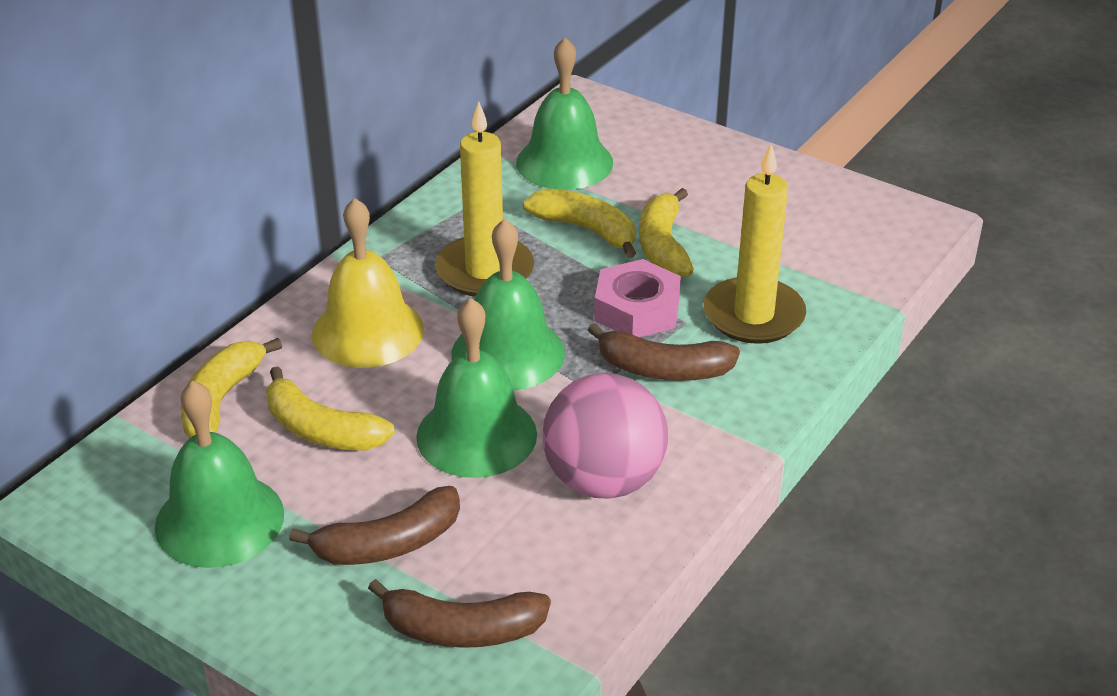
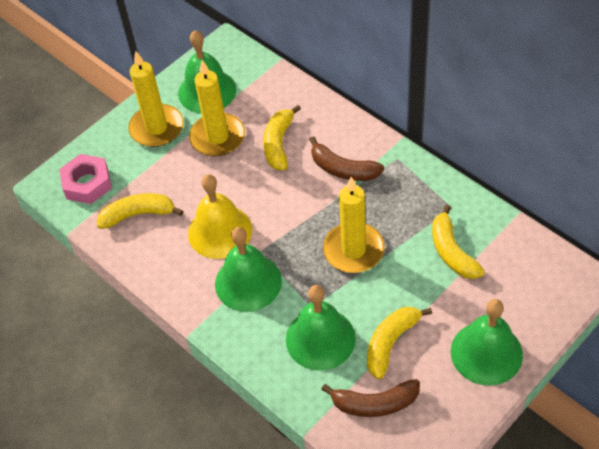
brown banana: [289,486,460,565] [368,579,551,648] [588,323,740,381] = 3 -> [309,136,384,181] [321,379,420,417] = 2
pink ball: [543,373,668,499] = 1 -> none = 0
yellow candle: [435,102,534,296] [704,143,806,344] = 2 -> [128,51,184,147] [189,60,245,156] [323,177,385,273] = 3

